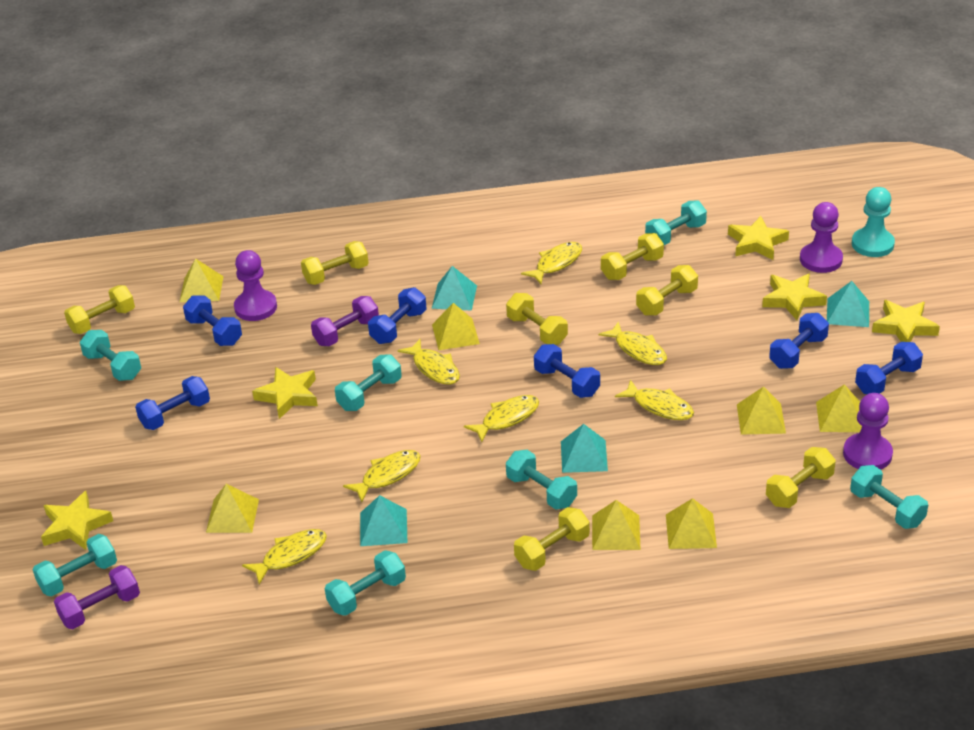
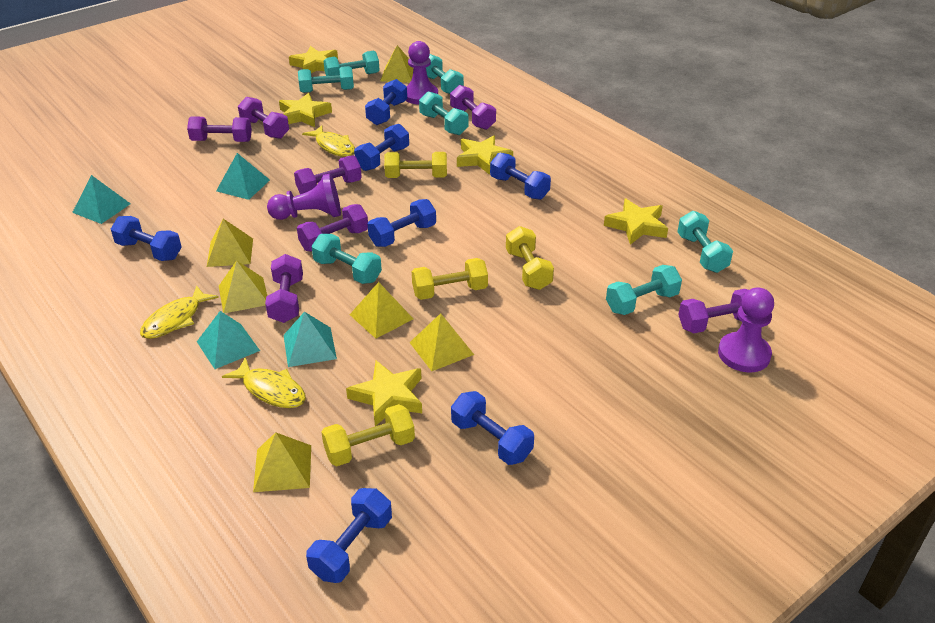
blue dumbbell: [135,376,210,430] [183,295,242,346] [368,287,426,344] [534,344,600,398] [769,313,829,369] [855,342,923,394] = 6 -> [111,216,182,261] [306,488,392,583] [354,124,409,171] [365,79,407,125] [368,199,436,247] [451,391,534,465] [490,153,551,200] = 7
purple dumbbell: [54,565,140,629] [311,296,379,346] = 2 -> [187,116,252,142] [238,97,289,139] [265,254,303,323] [294,155,362,194] [297,204,368,251] [450,85,496,130] [678,289,748,333] = 7
turquoise pawn: [852,187,895,257] = 1 -> none = 0
yellow dumbbell: [64,285,135,334] [301,241,369,285] [506,293,568,345] [514,507,590,571] [601,233,664,280] [636,265,698,316] [766,447,836,508] = 7 -> [321,404,415,466] [384,152,447,178] [412,258,488,300] [506,226,554,290] = 4
yellow fish: [242,529,327,584] [343,450,421,502] [398,339,460,385] [464,395,539,442] [521,242,582,284] [598,321,667,365] [615,379,694,420] = 7 -> [140,285,219,339] [222,357,306,408] [302,125,355,157] = 3
yellow pyramid: [180,258,224,302] [206,484,259,533] [432,303,480,350] [592,500,641,550] [666,498,717,549] [737,386,786,434] [816,384,862,432] = 7 -> [207,219,253,267] [219,261,267,313] [253,432,311,492] [350,282,413,339] [380,45,413,83] [409,313,474,371] = 6

